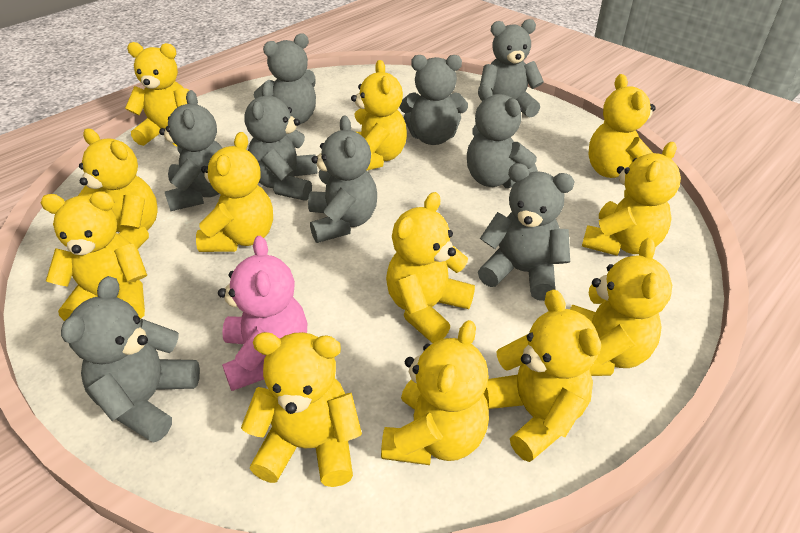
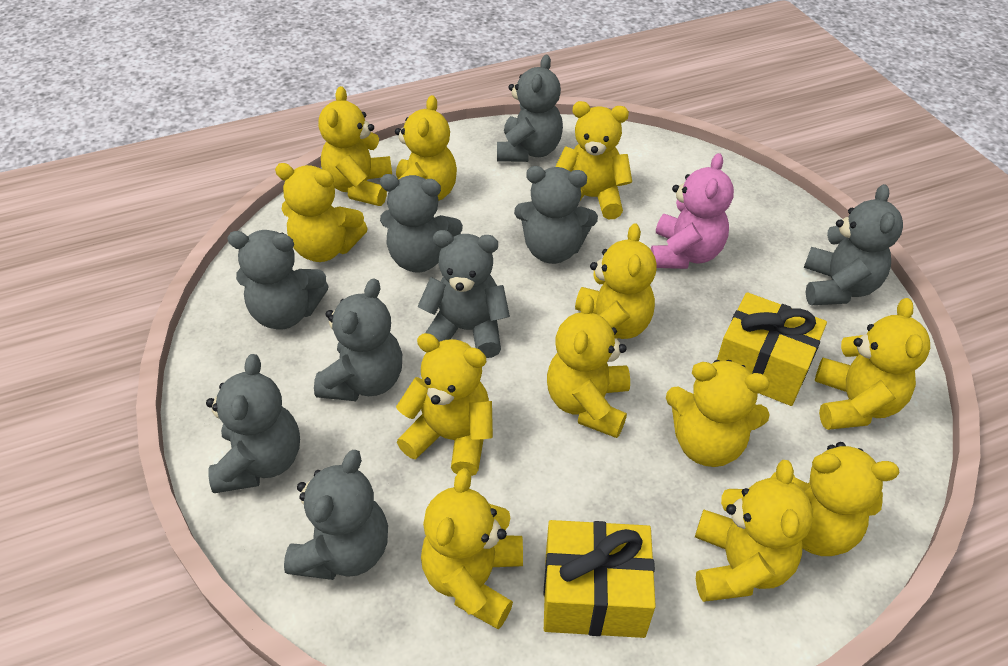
yellow gift: none = 0 -> [544,520,656,638] [717,292,827,406] = 2

